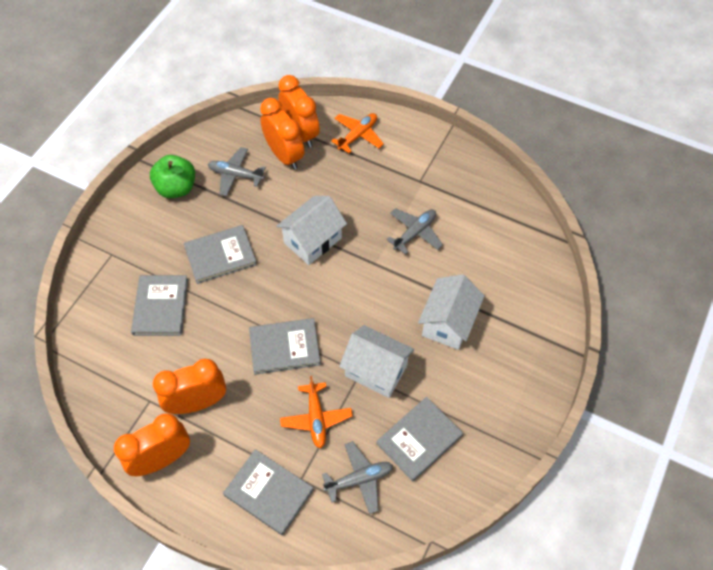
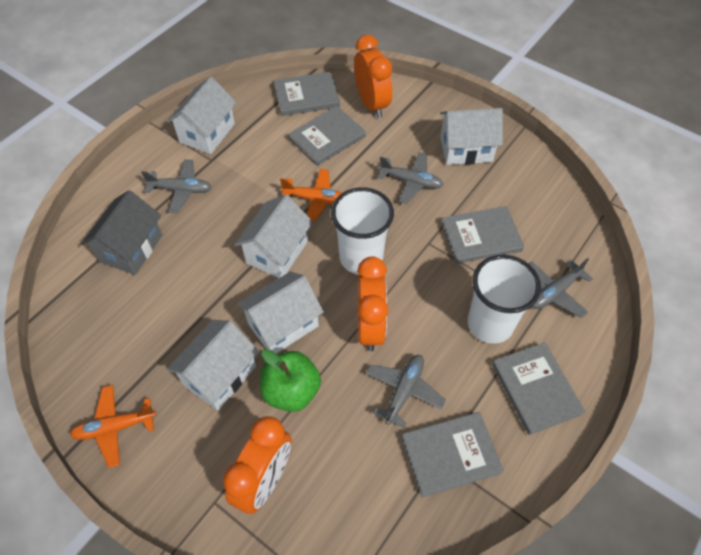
grey house: none = 0 -> [81,190,162,275] = 1
grey plane: [208,147,266,196] [322,441,393,514] [386,208,443,255] = 3 -> [141,159,212,213] [366,355,446,428] [378,152,443,204] [529,258,593,318] = 4
orange clock: [114,413,190,476] [153,358,226,414] [260,98,304,170] [278,75,320,147] = 4 -> [223,416,291,514] [354,35,392,118] [357,256,388,351] = 3
white cup: none = 0 -> [331,187,394,274] [468,255,541,344] = 2
white house: [276,196,347,265] [339,325,414,398] [418,274,485,350] = 3 -> [167,77,236,154] [167,320,259,411] [234,195,313,278] [237,271,324,354] [440,108,503,165] = 5

